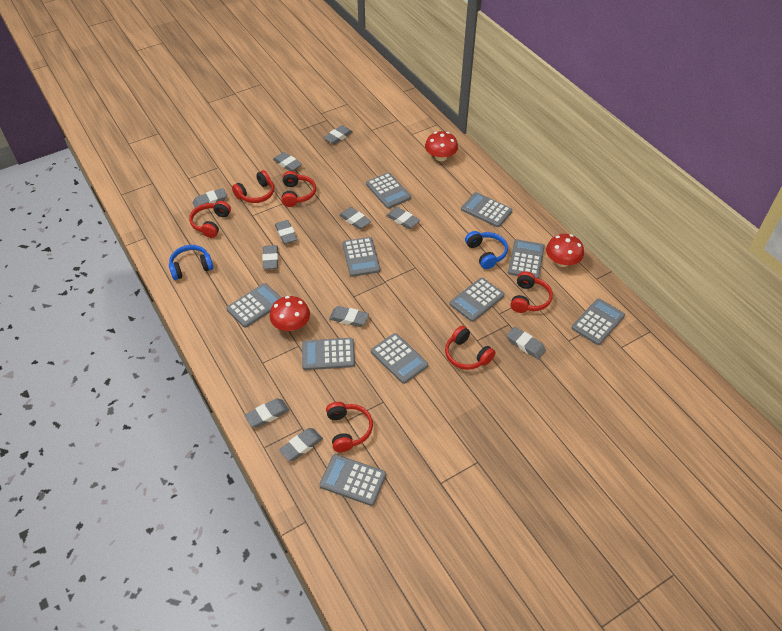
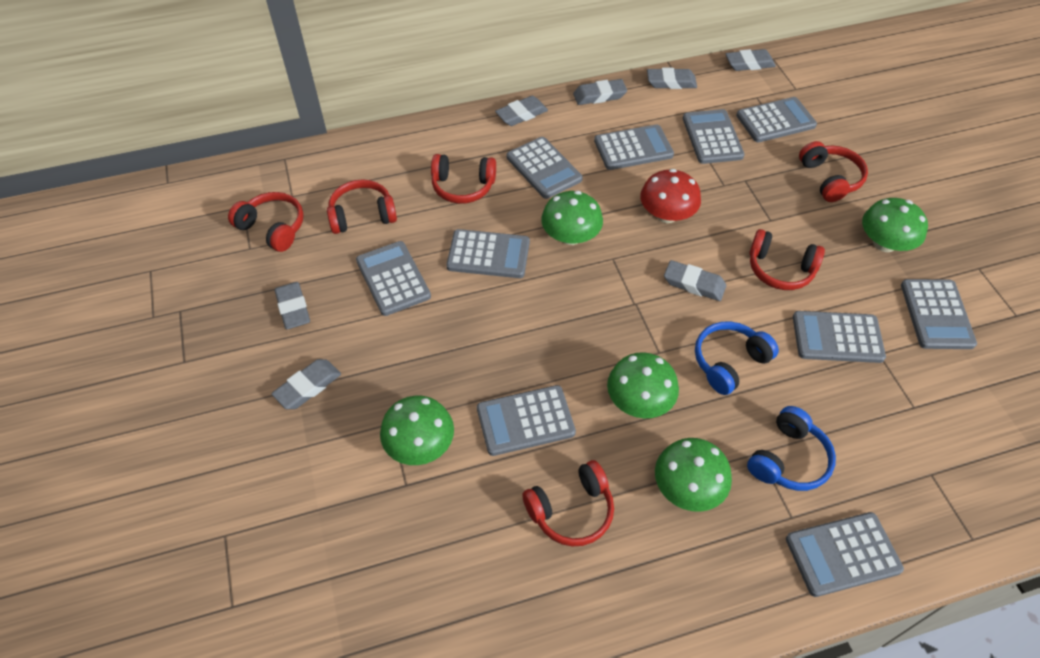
green mushroom: none = 0 -> [380,395,454,465] [541,191,603,245] [607,352,679,418] [655,438,732,512] [862,198,928,252] = 5
grey eraser: [193,188,227,208] [245,398,289,428] [262,245,278,269] [273,152,302,171] [275,220,297,244] [279,428,323,461] [323,125,353,145] [329,306,369,327] [339,207,371,229] [386,207,420,229] [507,327,546,359] = 11 -> [271,359,341,409] [274,282,310,329] [495,96,548,126] [573,79,627,105] [647,68,697,89] [664,260,726,301] [726,49,776,71] = 7
red mushroom: [270,296,310,331] [425,131,458,161] [546,234,584,267] = 3 -> [640,169,701,223] = 1

